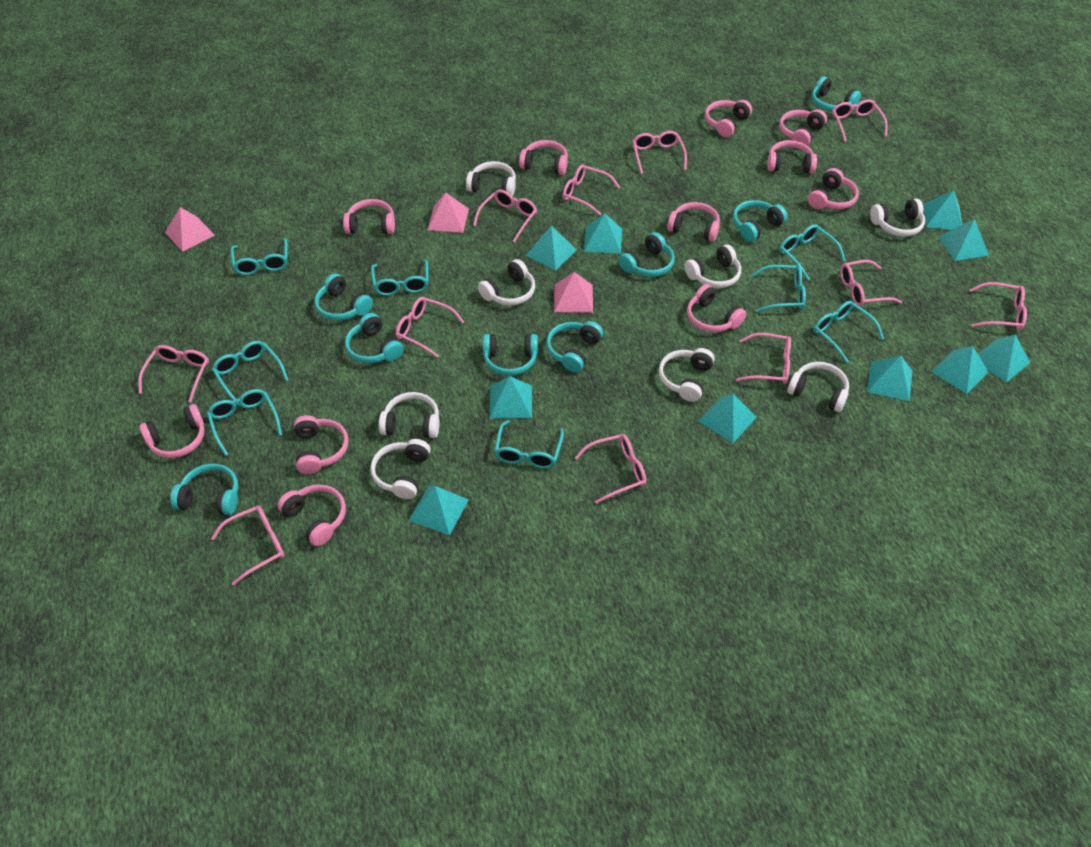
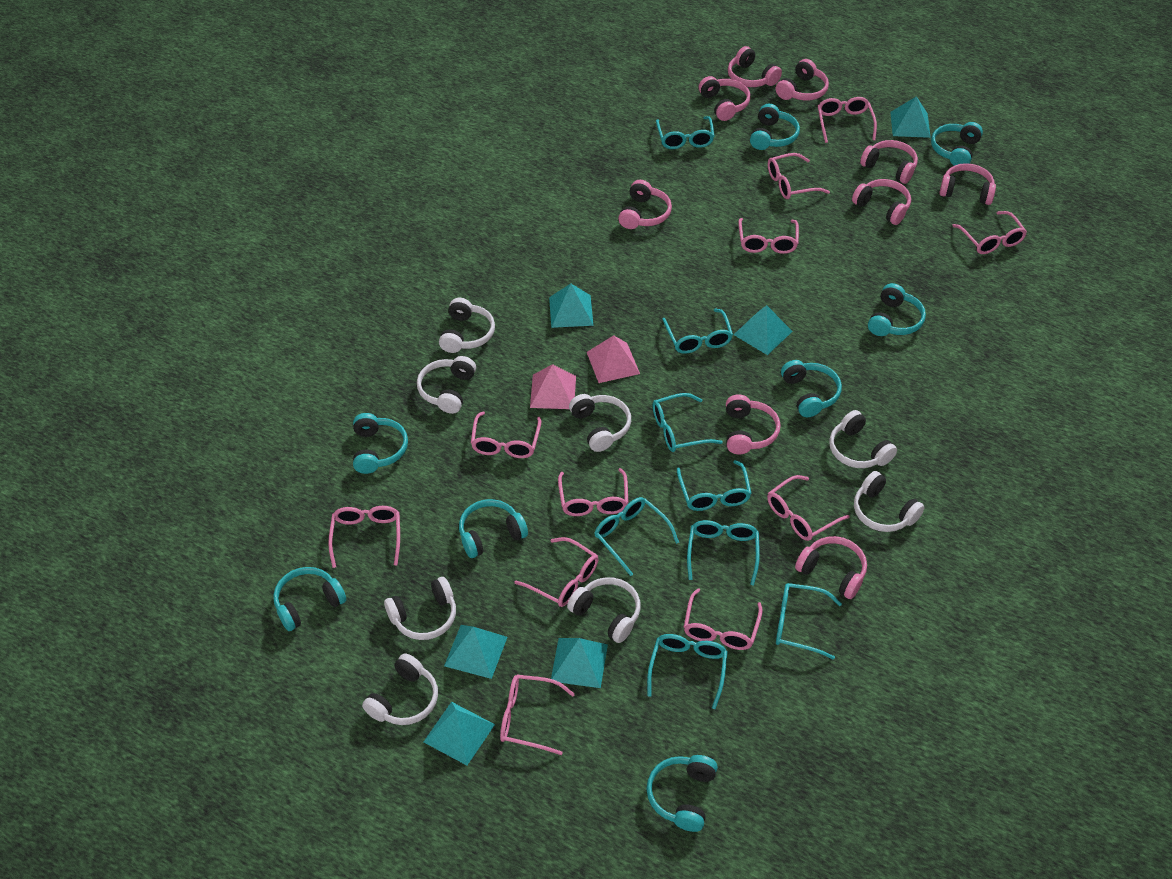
pink headphones: [139,404,205,458] [278,484,346,546] [294,415,349,474] [343,199,395,234] [519,140,568,175] [667,202,720,242] [687,284,746,332] [705,100,752,137] [767,140,817,173] [779,109,827,146] [808,168,859,209] = 11 -> [618,180,672,229] [699,76,750,121] [726,394,781,454] [728,46,782,87] [776,59,829,100] [795,536,867,599] [852,179,911,225] [860,140,918,184] [939,163,996,205] = 9
pink pyramid: [165,207,215,252] [427,193,469,233] [554,272,593,313] = 3 -> [530,364,576,409] [587,335,640,383] = 2
turquoise pyramid: [408,486,469,535] [489,376,532,419] [525,226,577,271] [584,213,622,254] [698,394,757,443] [867,355,912,401] [923,190,962,230] [931,346,989,394] [938,219,989,261] [978,335,1030,383] = 10 -> [424,702,495,765] [444,625,507,679] [549,284,593,328] [551,638,608,688] [734,305,792,355] [890,96,931,138] = 6

